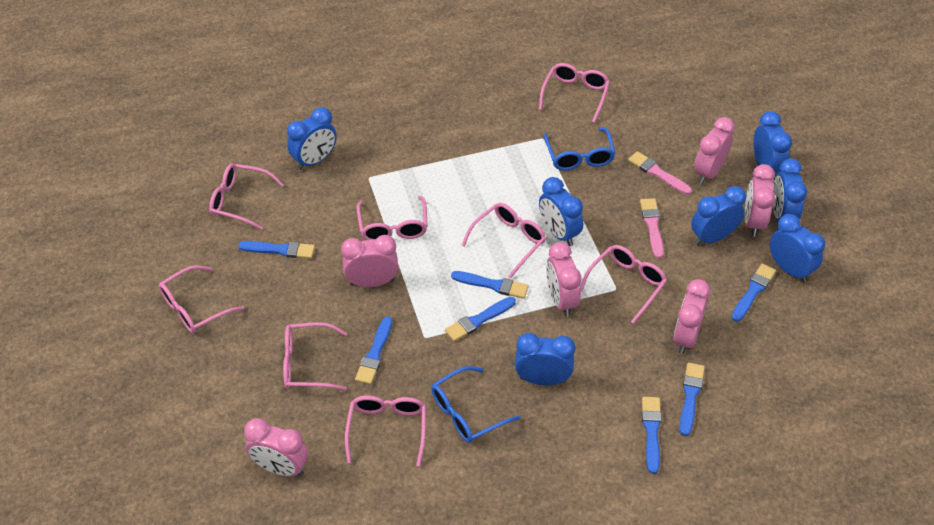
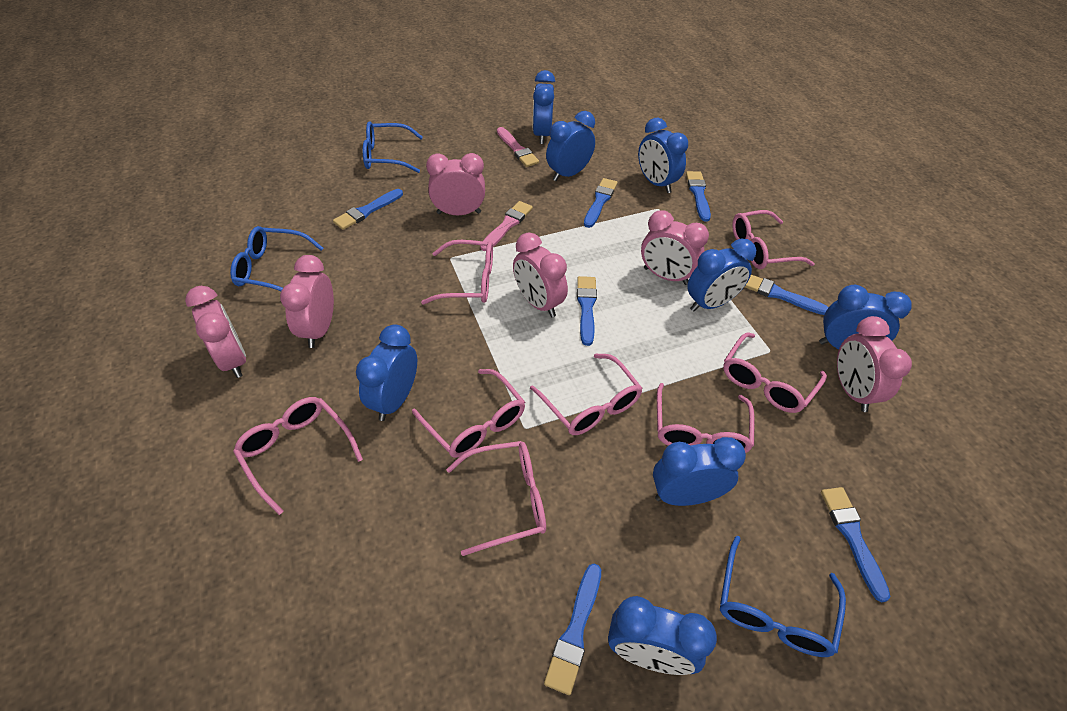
blue clock: [287,107,337,170] [515,333,575,385] [539,177,583,246] [691,186,746,245] [753,111,792,181] [770,214,825,282] [773,158,807,221] = 7 -> [356,324,417,421] [533,70,555,144] [546,111,595,181] [608,596,717,675] [638,118,688,193] [653,437,746,506] [687,239,756,312] [819,285,911,349] = 8
blue glasses: [431,366,521,443] [544,127,615,170] = 2 -> [230,226,323,291] [363,121,423,173] [720,536,846,657] = 3

